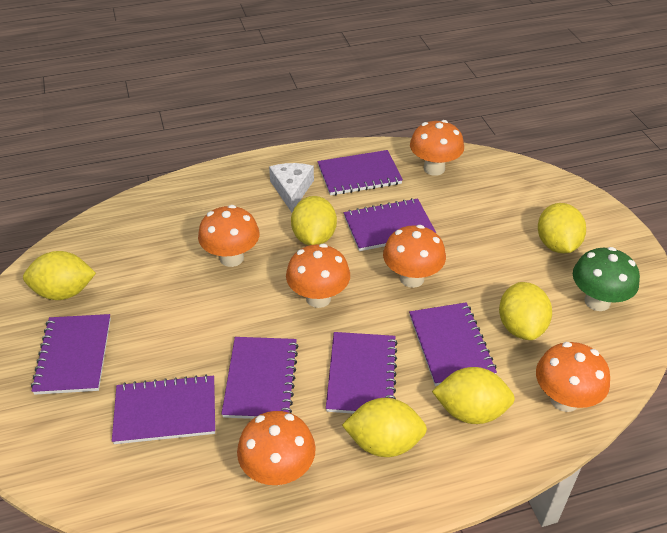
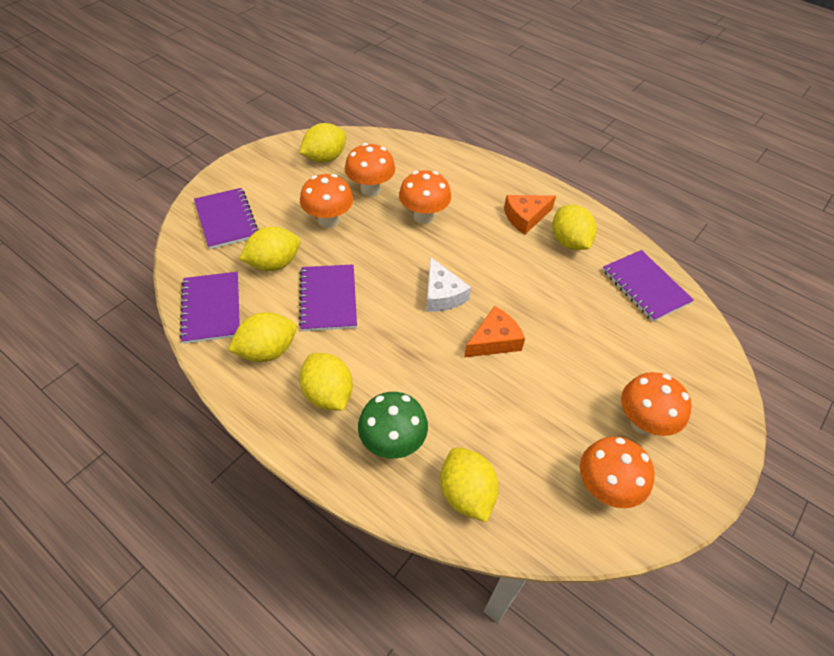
orange cheese: none = 0 -> [464,306,525,357] [504,195,556,235] = 2
orange mushroom: [198,205,260,267] [237,411,316,485] [286,244,350,308] [383,225,446,288] [410,120,464,176] [536,342,610,412] = 6 -> [300,174,353,228] [345,143,395,196] [399,170,451,224] [580,436,655,508] [621,372,692,436] = 5
purple notebook: [31,314,111,395] [112,374,215,444] [221,337,299,419] [318,150,403,196] [326,332,398,414] [344,198,436,251] [409,302,497,386] = 7 -> [179,272,240,344] [194,188,258,249] [299,264,357,331] [603,250,694,322] = 4

